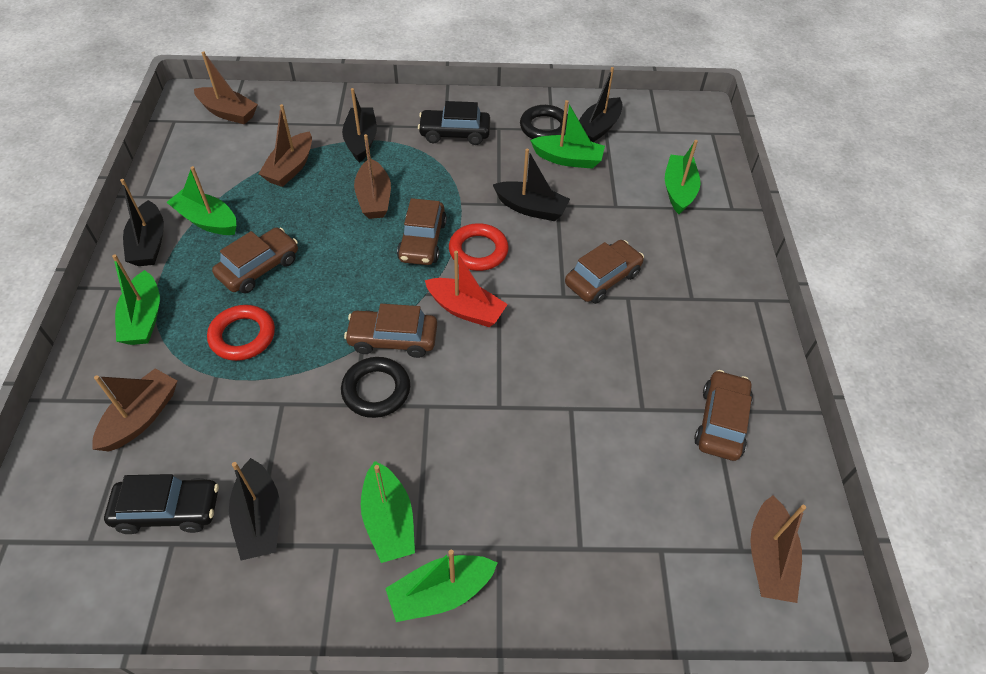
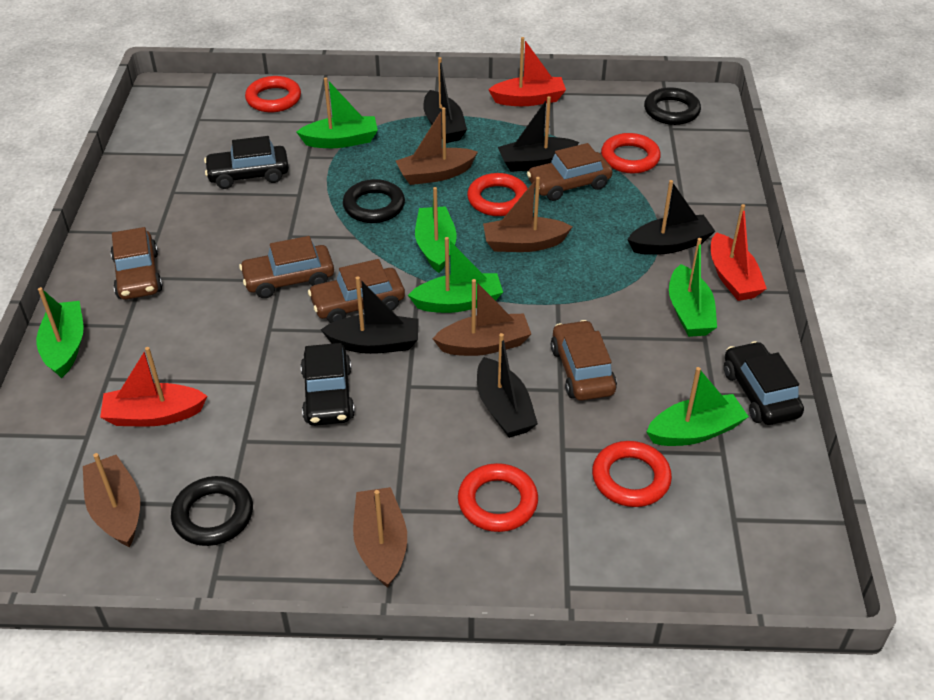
black car: [104,474,219,534] [418,101,490,145] = 2 -> [204,136,289,189] [301,343,355,426] [724,341,804,425] = 3
black ring: [341,357,410,418] [520,105,568,139] = 2 -> [171,476,253,546] [343,179,405,223] [644,87,701,125] = 3
red boat: [425,251,508,327] = 1 -> [100,347,207,426] [488,37,566,106] [711,204,767,301] = 3
red ring: [207,305,275,361] [449,223,509,271] = 2 -> [245,76,301,112] [458,463,538,532] [467,173,528,216] [592,441,672,507] [601,133,661,174] = 5

